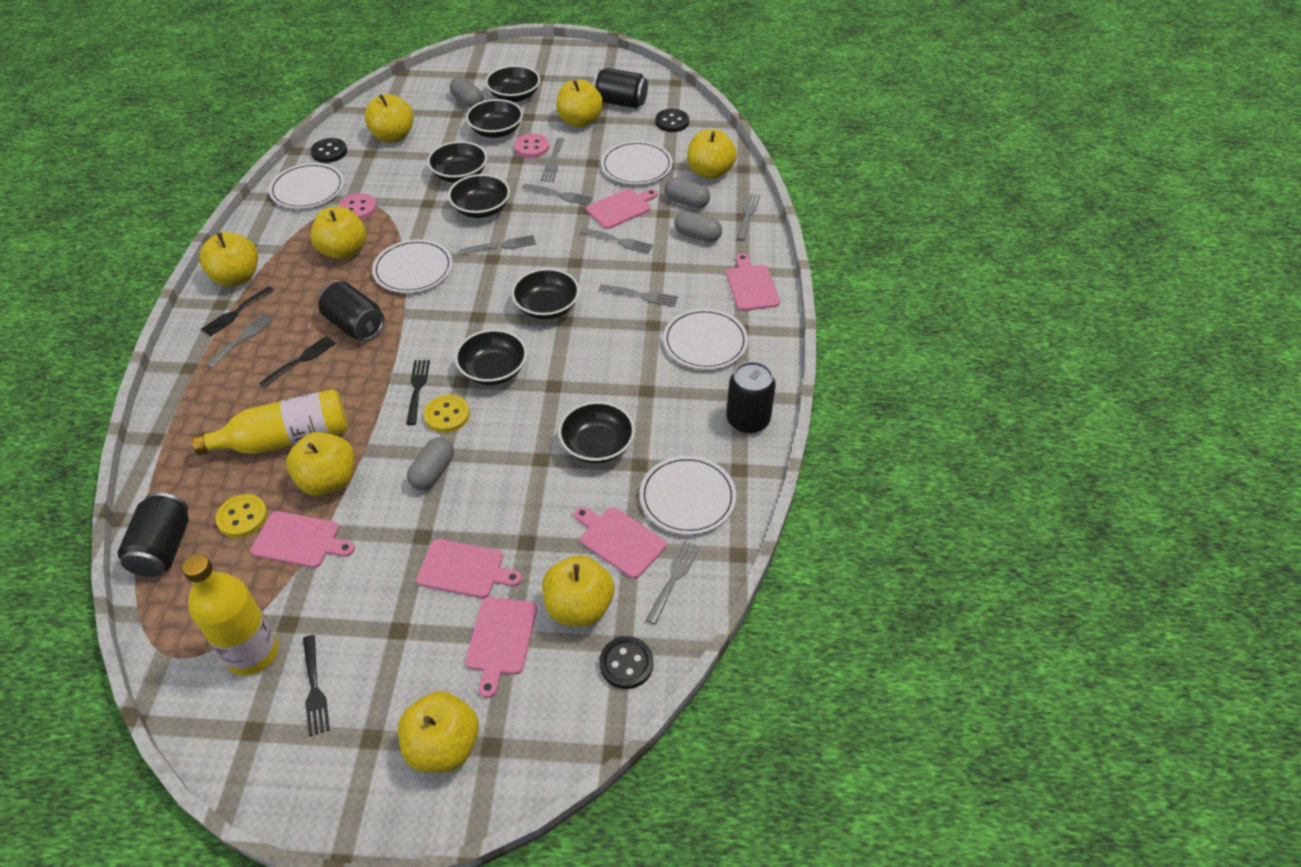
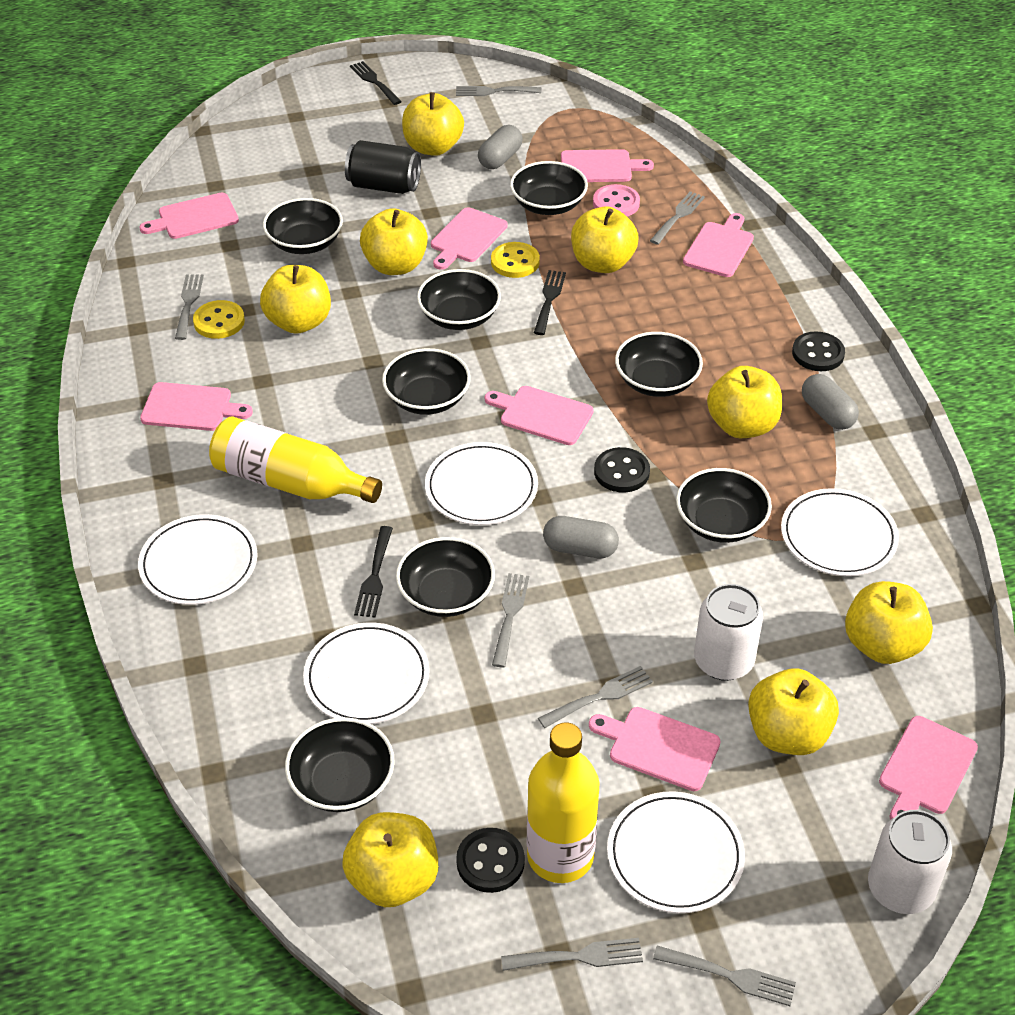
black bowl: [427,141,487,183] [448,174,510,218] [455,329,527,385] [466,99,523,138] [486,65,540,102] [512,268,580,319] [558,401,635,463] = 7 -> [263,198,343,254] [285,717,395,812] [382,348,471,415] [396,537,495,617] [417,269,501,330] [510,161,588,215] [615,332,703,397] [676,468,772,543] = 8
black can: [117,493,189,577] [318,281,384,341] [593,68,648,108] [726,362,776,434] = 4 -> [345,140,421,194] = 1
black fork: [201,286,274,336] [260,336,336,388] [303,635,330,736] [406,360,430,425] = 4 -> [350,61,402,105] [354,526,393,618] [534,270,566,335] = 3
grey capsule: [407,437,454,490] [450,77,483,108] [664,177,710,208] [674,211,722,242] = 4 -> [478,125,523,169] [543,516,619,558] [802,374,859,430] = 3
grey fork: [205,313,274,368] [459,235,536,255] [522,184,593,206] [541,138,564,182] [580,227,653,254] [599,284,678,307] [646,541,700,625] [737,193,760,241] = 8 -> [175,274,204,340] [456,86,541,96] [492,573,529,667] [501,938,643,971] [538,666,653,728] [650,191,705,245] [653,946,796,1006] = 7
pink button: [338,193,377,220] [514,134,549,158] = 2 -> [593,184,640,217] = 1
pink cutting board: [251,511,355,568] [416,539,522,598] [465,597,537,698] [574,507,666,579] [586,188,658,229] [726,253,780,311] = 6 -> [139,193,239,239] [140,382,253,431] [431,207,508,270] [485,386,594,445] [561,149,654,182] [589,707,721,791] [683,213,754,277] [879,716,978,820] = 8
white can: none = 0 -> [694,584,763,681] [868,810,952,914] = 2

